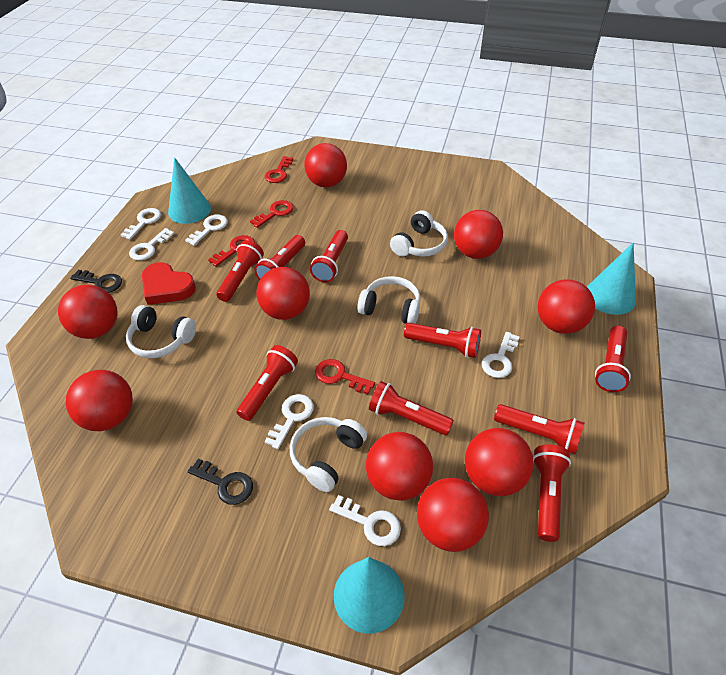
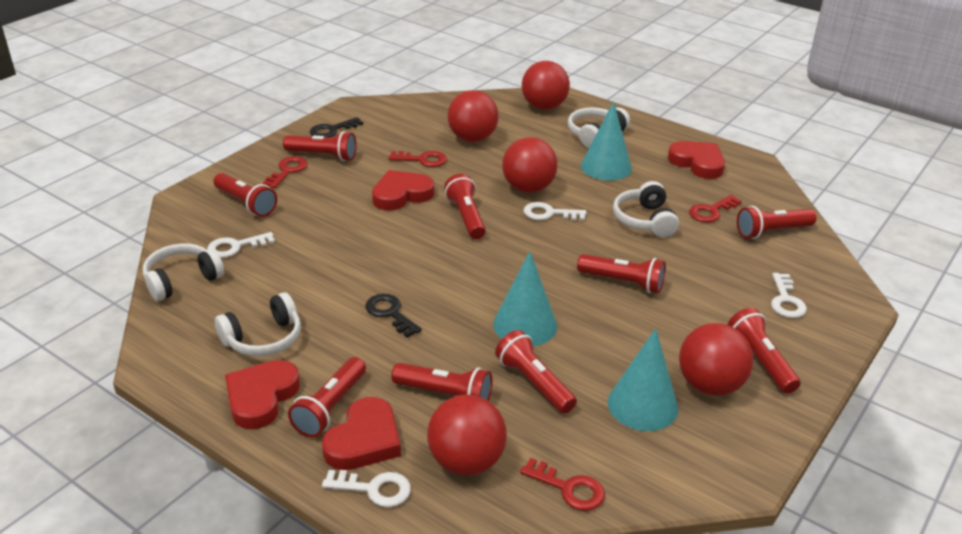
red ball: [58,285,117,339] [66,370,133,431] [256,267,310,320] [304,143,347,187] [366,432,433,501] [417,478,489,552] [454,210,503,259] [465,428,534,496] [538,279,595,334] = 9 -> [427,395,507,475] [447,90,499,142] [502,137,557,193] [522,61,570,110] [679,323,754,396] = 5
red heart: [142,262,196,305] = 1 -> [225,360,300,429] [322,397,401,470] [372,170,435,211] [668,141,725,179] = 4
white key: [121,208,161,240] [129,228,174,261] [185,214,228,246] [264,394,314,449] [329,495,401,546] [482,332,519,378] = 6 -> [207,232,275,258] [322,470,411,507] [523,202,586,221] [771,273,807,318] = 4

